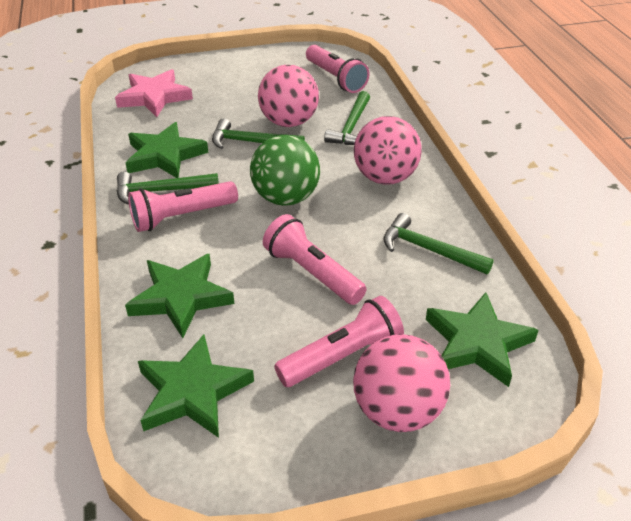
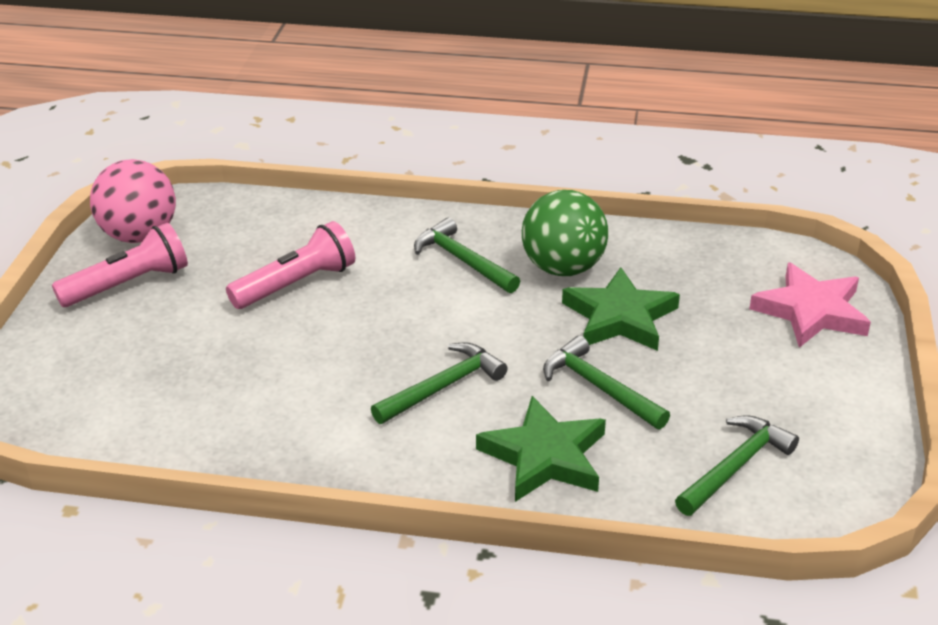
green star: [125,254,234,338] [126,122,209,178] [138,334,254,438] [426,292,539,387] = 4 -> [476,396,606,502] [562,267,680,351] = 2
pink ball: [258,65,319,127] [353,334,450,432] [354,116,422,185] = 3 -> [90,159,176,243] = 1
pink flashlight: [128,181,238,232] [263,214,367,305] [274,296,404,387] [306,45,370,93] = 4 -> [52,223,188,307] [226,221,355,309] = 2

